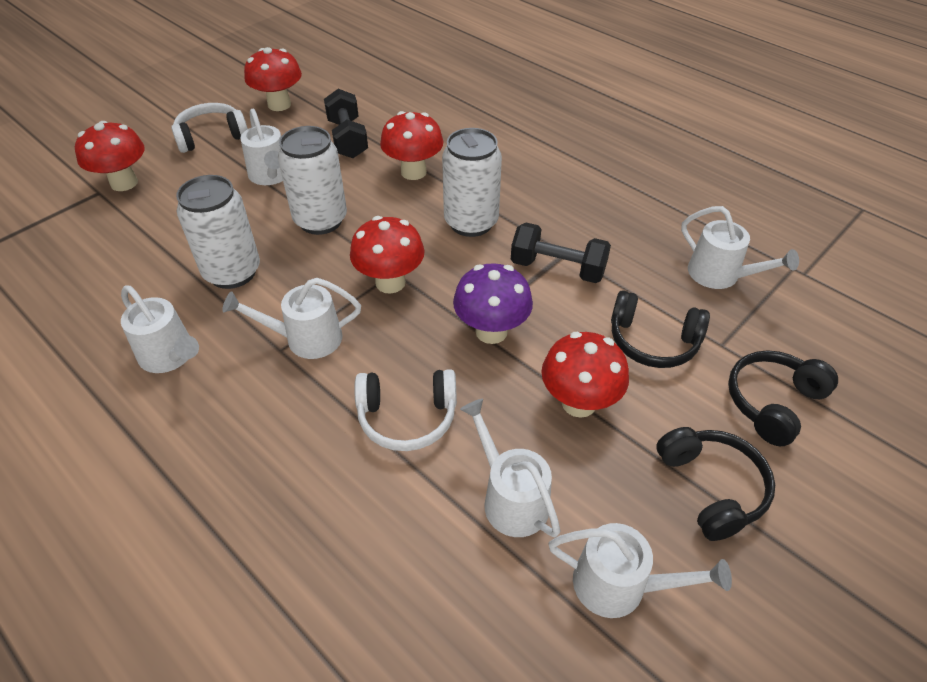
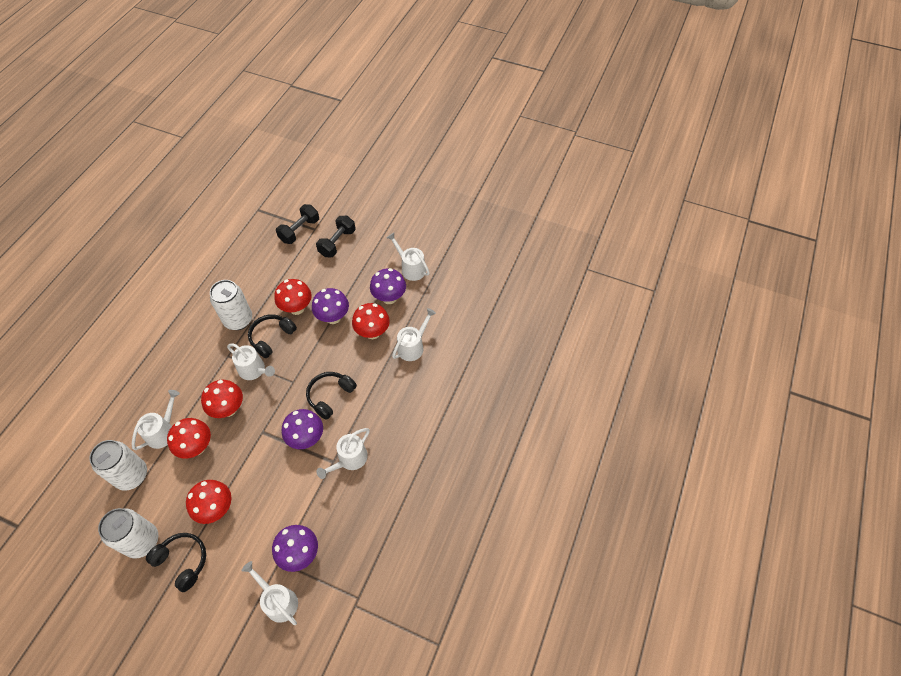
purple mushroom: [453,263,533,344] = 1 -> [272,525,318,572] [282,409,323,449] [312,288,349,324] [370,268,406,304] = 4
white headphones: [171,103,248,153] [354,369,457,451] = 2 -> none = 0

